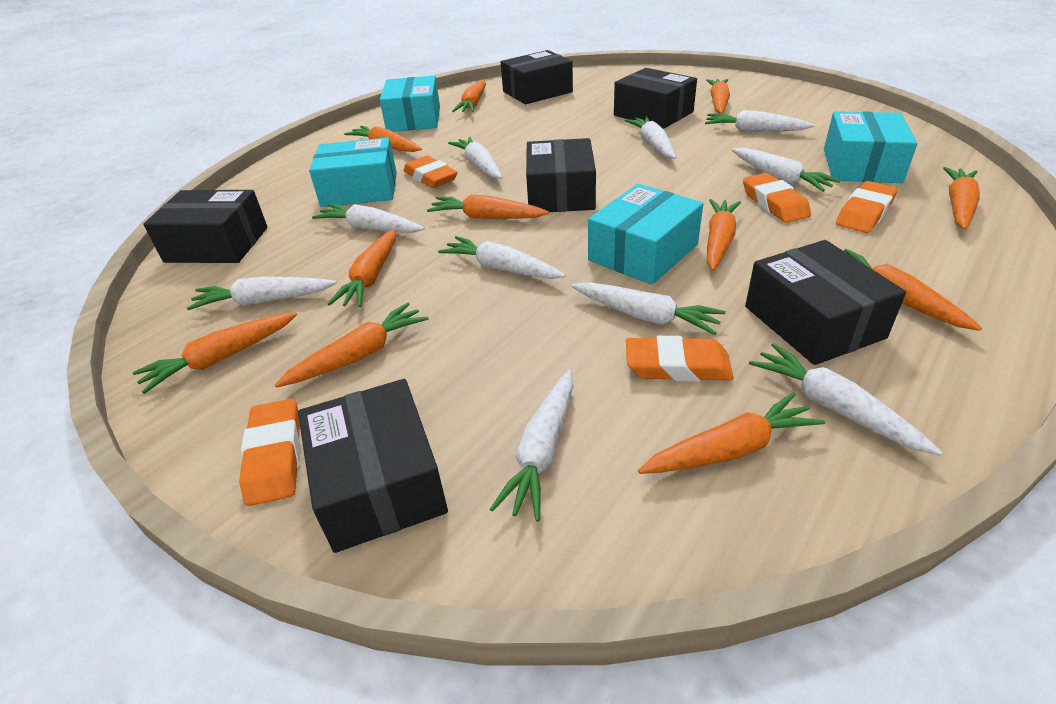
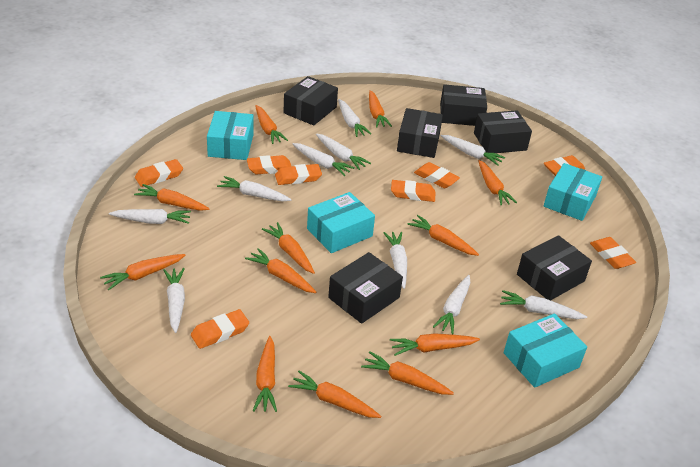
orange carrot: [133,312,297,394] [275,303,428,388] [328,229,396,307] [344,126,422,152] [427,194,549,219] [452,80,486,112] [638,392,825,474] [706,79,730,113] [707,199,741,271] [844,249,982,331] [943,167,980,230] = 11 -> [100,254,185,290] [134,184,210,211] [245,248,316,293] [253,336,277,412] [256,105,288,144] [262,222,315,274] [288,371,381,418] [361,351,454,395] [369,90,392,128] [390,333,480,356] [407,215,479,256] [478,160,517,206] = 12
orange eraser: [239,399,301,506] [403,156,458,188] [626,336,733,382] [743,173,811,223] [836,181,898,233] = 5 -> [135,159,183,187] [191,309,249,349] [247,155,291,174] [275,164,322,185] [391,180,436,202] [414,162,460,188] [544,155,585,176] [590,237,636,269] = 8

